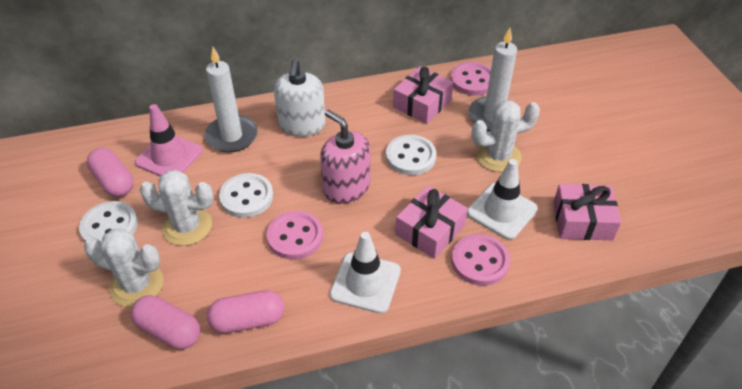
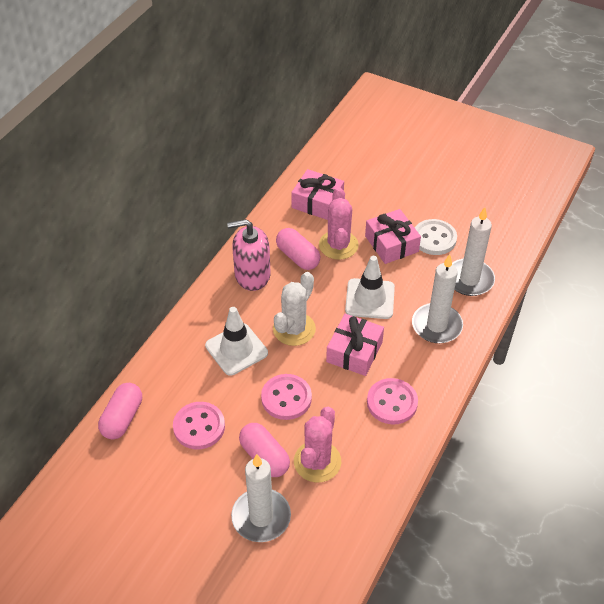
pink cactus: none = 0 -> [294,407,341,483] [319,187,359,260] = 2
pink traffic cone: [135,104,203,176] = 1 -> none = 0
white button: [79,201,138,243] [219,173,273,218] [386,135,436,175] = 3 -> [415,219,457,255] = 1
white cactus: [84,228,164,307] [140,170,214,246] [471,100,540,172] = 3 -> [273,272,316,346] = 1
white candle: [205,47,258,153] [469,28,517,131] = 2 -> [231,454,291,542] [412,254,463,343] [452,207,495,296] = 3
white soap dispenser: [274,59,326,137] = 1 -> none = 0

